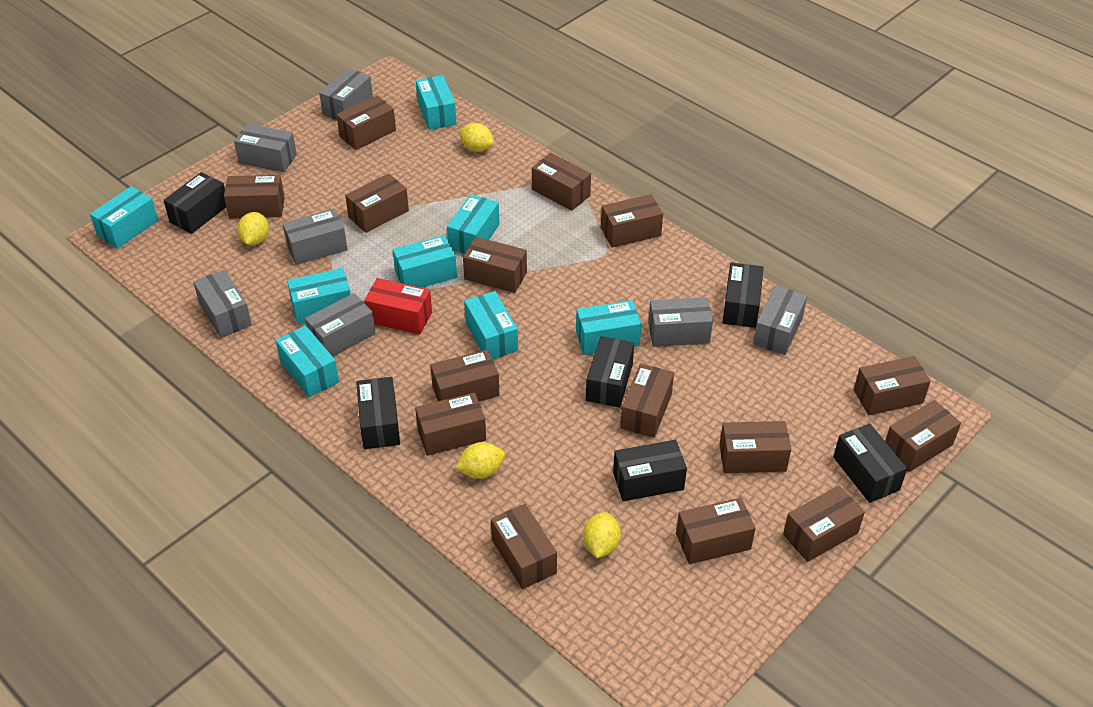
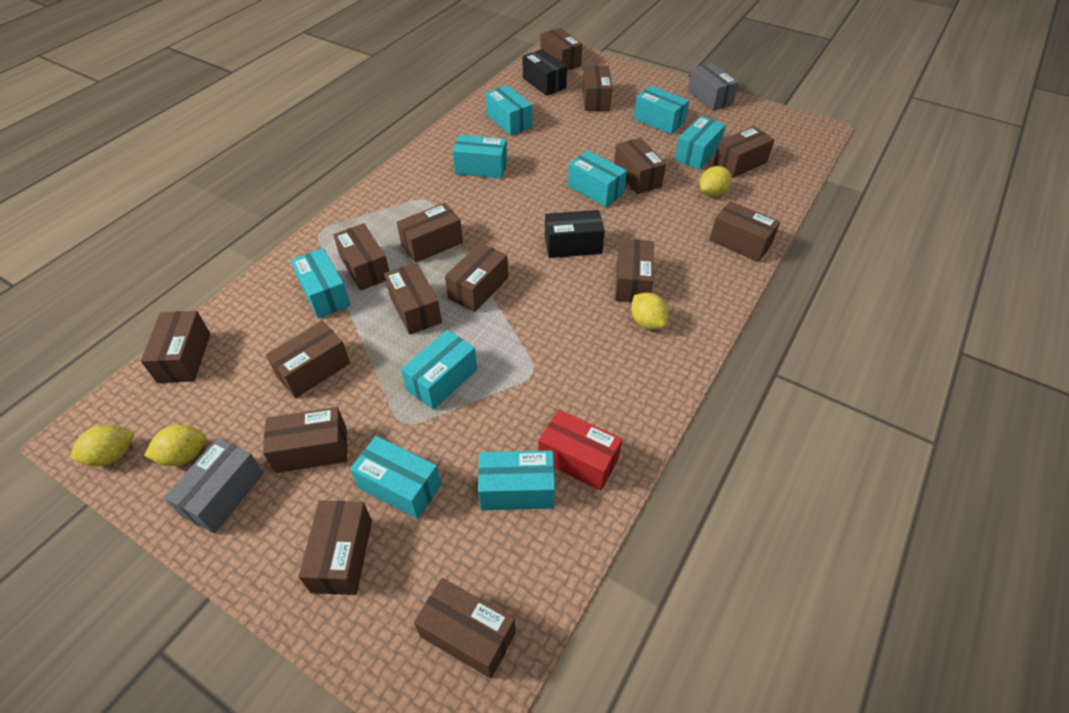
black box: [163,172,226,234] [356,377,400,449] [586,336,634,408] [613,440,687,501] [722,262,764,328] [834,423,907,503] = 6 -> [522,49,567,96] [545,210,605,258] = 2
grey box: [193,270,252,338] [234,124,297,172] [283,209,348,265] [305,293,376,357] [319,68,373,120] [648,297,713,347] [753,285,807,355] = 7 -> [164,438,264,534] [688,63,739,111] = 2
turquoise box: [90,186,158,249] [275,325,339,397] [287,268,351,324] [393,235,457,288] [416,75,457,130] [447,194,499,254] [464,291,518,359] [576,300,641,355] = 8 -> [291,248,351,318] [350,436,441,519] [401,330,477,410] [453,135,507,179] [478,450,555,510] [485,85,532,136] [568,151,627,207] [634,86,689,134] [675,116,726,170] = 9

